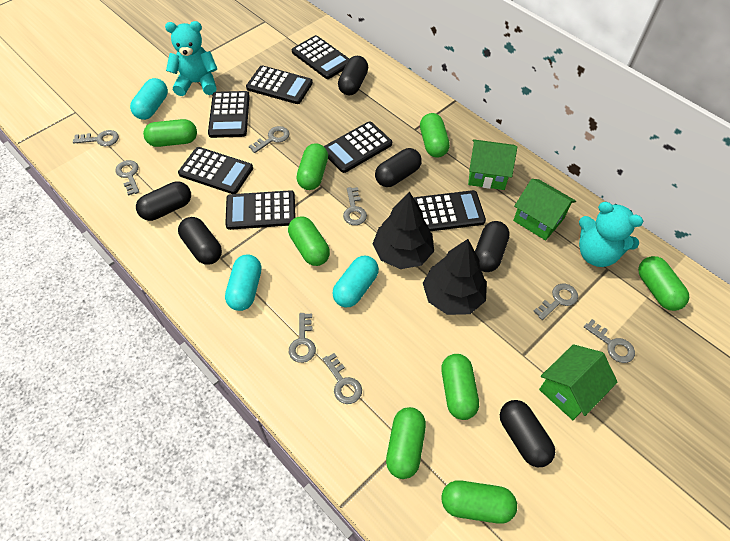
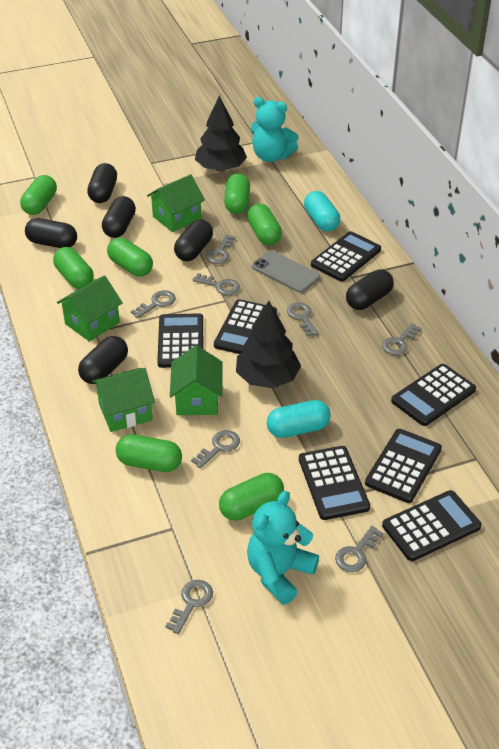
green capsule: [143,119,197,147] [288,216,330,266] [296,144,328,190] [386,407,426,479] [420,113,450,157] [441,354,479,420] [442,480,517,524] [638,256,689,311] = 8 -> [20,175,57,215] [53,247,94,289] [107,238,153,277] [116,434,182,472] [219,473,284,521] [224,173,250,214] [247,204,282,245] = 7
green house: [468,139,517,190] [513,179,576,241] [539,344,618,420] = 3 -> [57,275,123,342] [92,368,155,432] [147,174,205,232] [170,345,223,415] = 4
grey phone: none = 0 -> [252,250,320,293] = 1
turquoise capsule: [130,78,168,120] [225,254,261,311] [332,256,379,307] = 3 -> [267,400,331,438] [304,191,340,232] = 2

